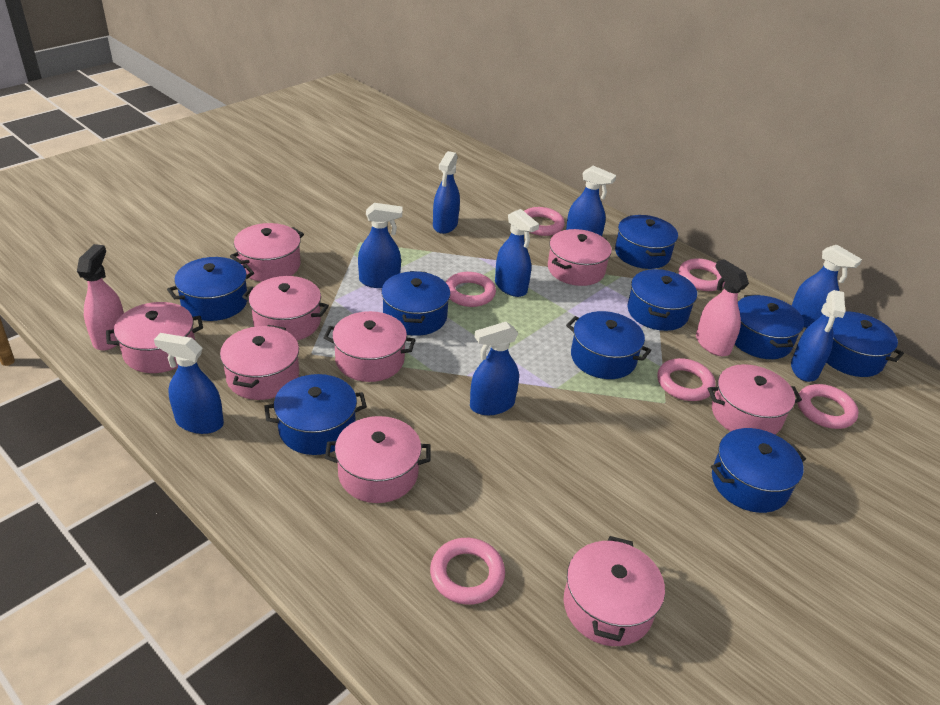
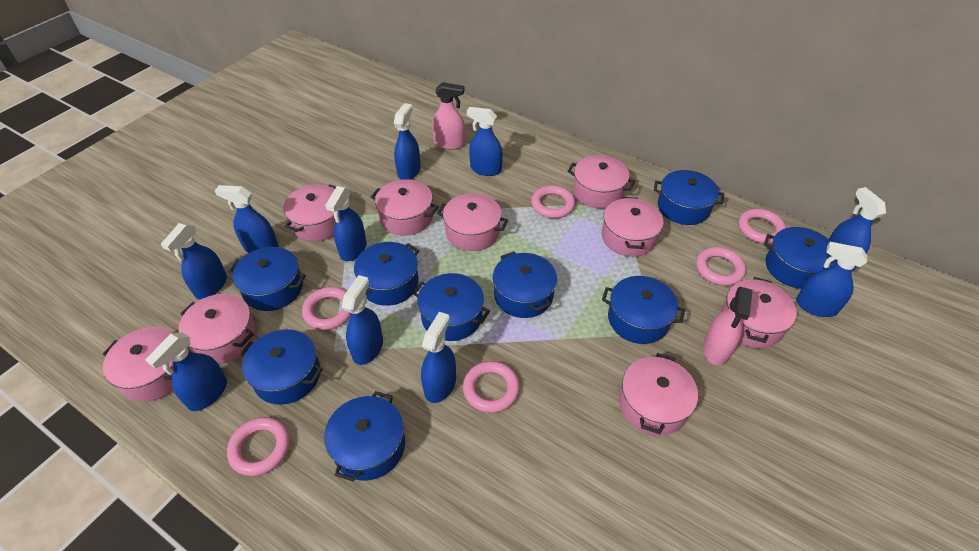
blue spray bottle: [154,333,224,434] [358,203,403,288] [433,151,460,234] [470,322,519,415] [495,209,539,297] [566,166,616,236] [791,290,845,382] [792,245,862,328] = 8 -> [145,332,227,411] [161,223,227,299] [215,185,279,253] [325,186,367,261] [341,275,383,365] [394,103,421,180] [421,312,456,403] [467,107,503,176] [796,242,867,317] [829,187,886,271] = 10

